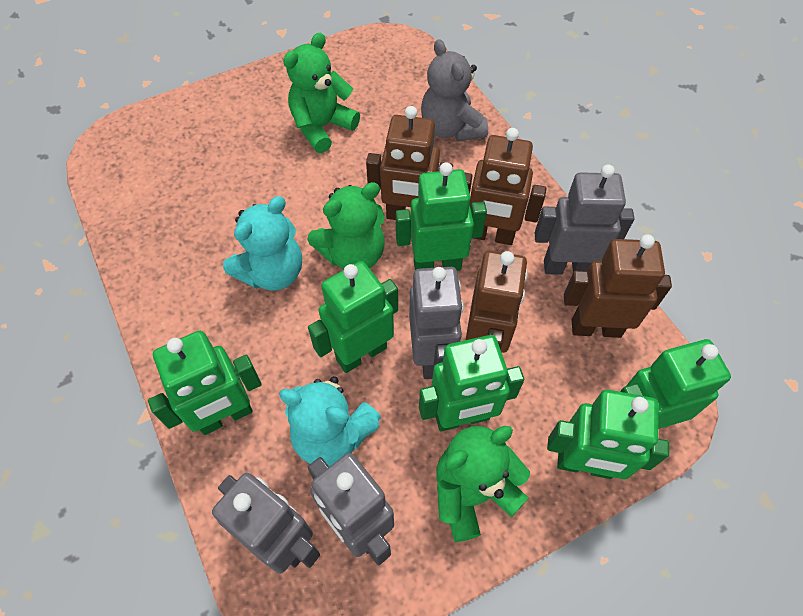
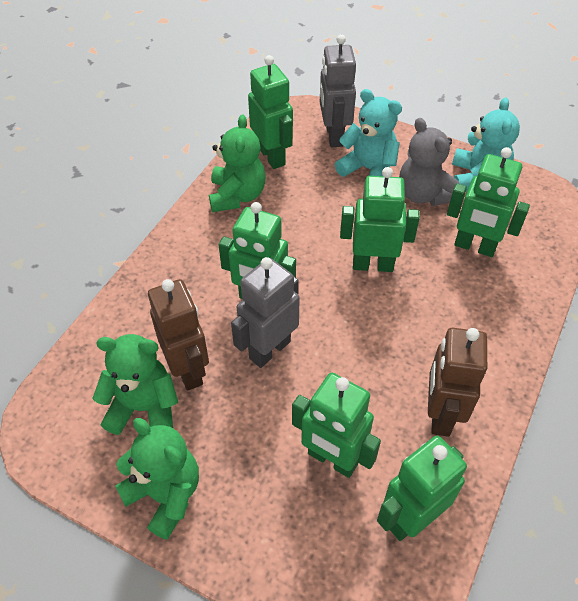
brown robot: [366,106,453,220] [465,128,547,245] [466,251,528,353] [564,234,672,338] = 4 -> [148,279,209,391] [428,328,487,437] = 2
grey robot: [212,473,320,574] [308,453,394,565] [409,267,464,379] [535,164,634,275] = 4 -> [231,257,300,368] [320,34,356,147] = 2

